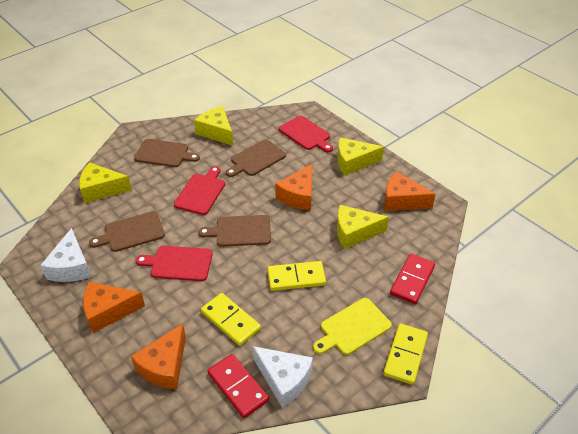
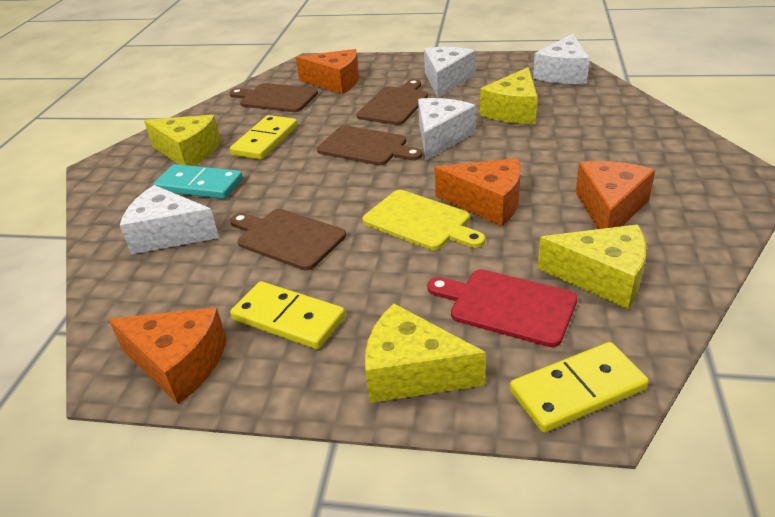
red cutting board: [135,246,213,281] [174,166,225,215] [279,116,333,152] = 3 -> [427,270,577,347] = 1
red domino: [207,354,269,418] [390,253,435,304] = 2 -> none = 0
turquoise domino: none = 0 -> [153,164,243,199] = 1
white cheese: [40,228,91,282] [253,346,313,408] = 2 -> [120,185,219,254] [418,98,476,160] [424,47,475,98] [533,34,590,84] = 4

